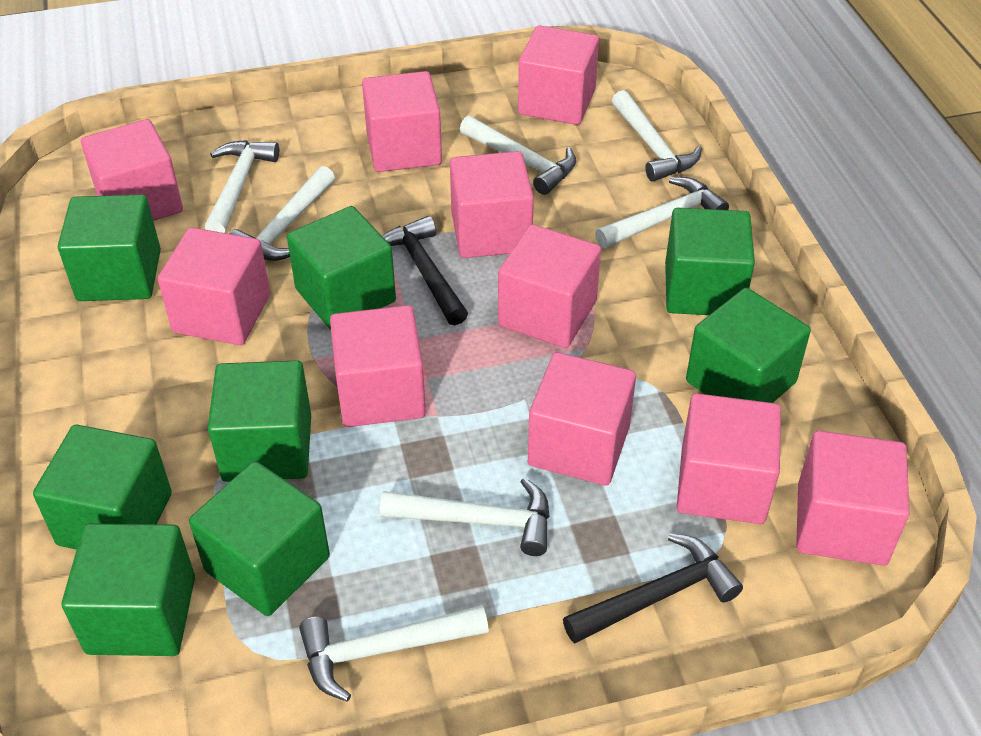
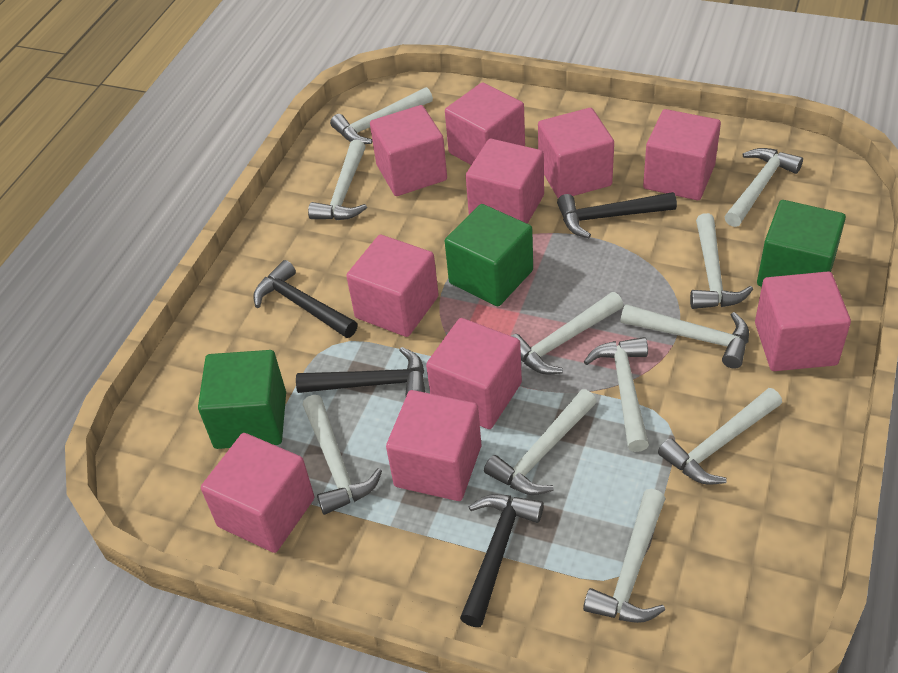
black hammer: [382,216,468,325] [563,533,743,643] = 2 -> [253,260,358,338] [296,347,425,396] [460,494,544,627] [557,192,677,238] = 4
green cube: [33,425,172,550] [58,194,161,301] [62,523,195,656] [189,461,330,616] [208,360,311,482] [287,206,396,330] [665,208,755,315] [686,288,811,403] = 8 -> [198,350,286,449] [445,204,533,307] [757,200,846,287] = 3
white hammer: [205,140,279,233] [229,166,335,261] [299,605,489,701] [380,477,550,556] [460,116,576,195] [595,177,729,249] [612,90,702,182] = 7 -> [303,395,382,515] [308,140,367,220] [330,87,433,144] [484,389,597,495] [512,292,623,375] [583,489,666,623] [584,337,649,452] [620,304,749,369] [658,388,782,485] [690,213,753,309] [724,148,803,227] = 11

